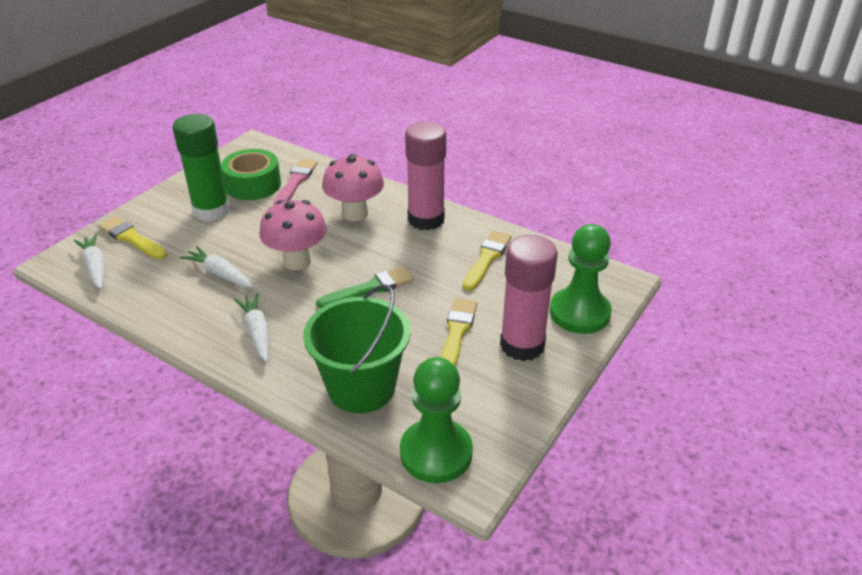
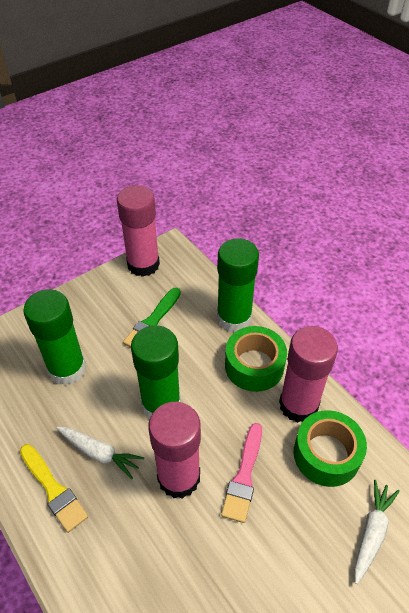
green bucket: [303,284,410,413] = 1 -> none = 0
green glue stick: [173,114,230,221] = 1 -> [23,289,86,385] [131,325,181,419] [217,238,259,332] = 3
green pawn: [400,357,473,483] [550,224,612,334] = 2 -> none = 0
green tape: [221,149,281,200] = 1 -> [225,326,287,392] [294,410,367,487] = 2
pink glue stick: [405,121,446,230] [500,235,558,361] = 2 -> [117,185,160,277] [148,402,201,499] [279,326,338,423] = 3
pink mushroom: [259,200,327,270] [322,154,384,221] = 2 -> none = 0
white carrot: [73,234,105,289] [180,246,254,288] [234,293,270,362] = 3 -> [56,427,144,479] [354,480,400,584] = 2
yellow brush: [98,216,167,260] [441,298,477,366] [463,230,512,291] = 3 -> [20,444,88,533] = 1

